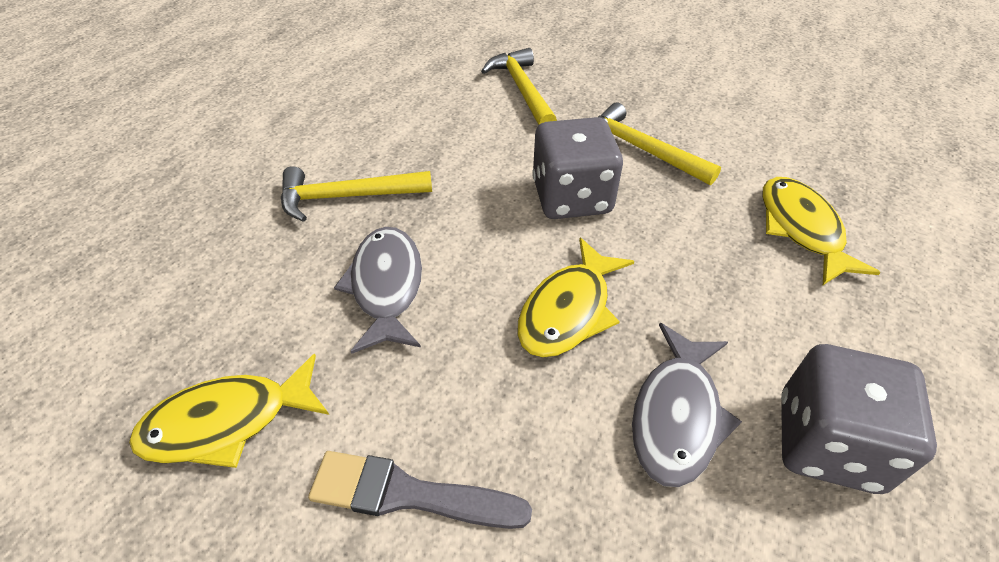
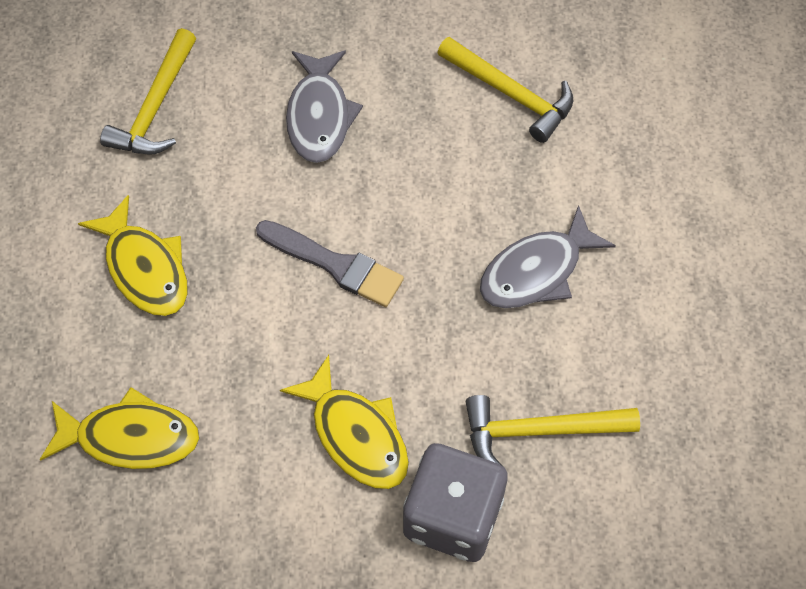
grey dice: [532,117,623,219] [781,344,937,494] = 2 -> [403,443,508,562] = 1

